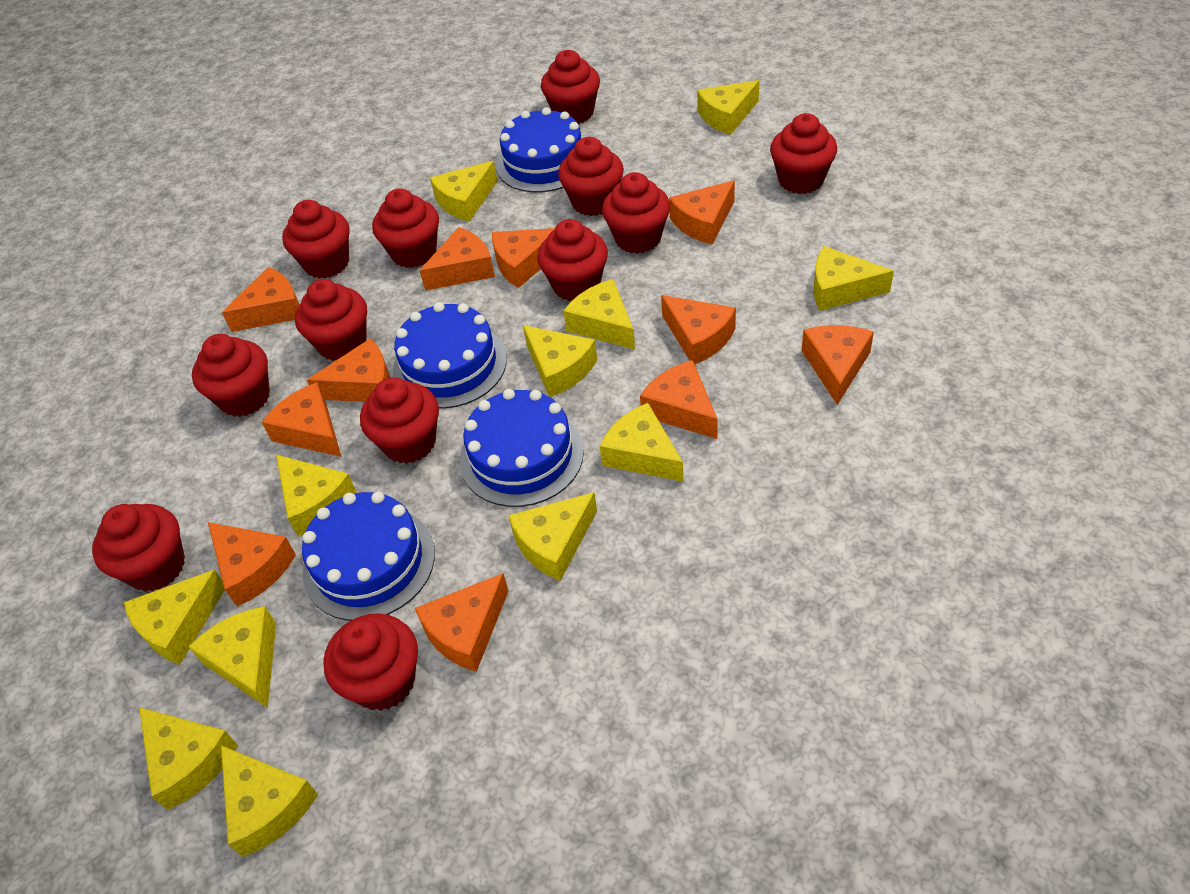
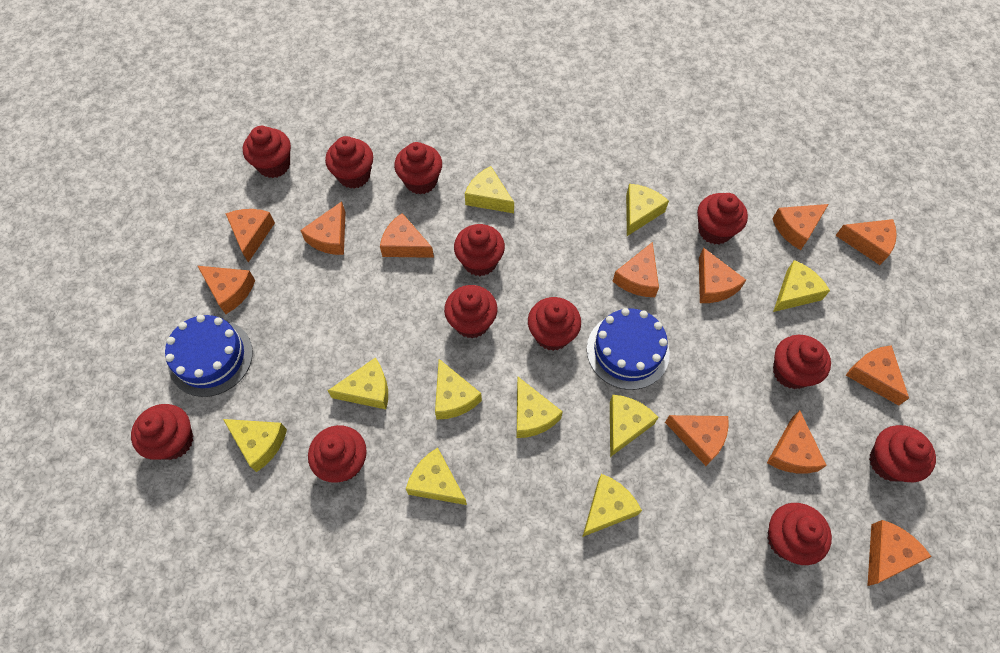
blue cake: [302,491,435,621] [393,302,507,409] [460,389,584,507] [496,107,582,192] = 4 -> [165,315,253,397] [587,308,670,390] = 2
orange cheese: [208,522,296,606] [222,267,299,332] [262,382,342,457] [307,338,390,402] [415,573,509,672] [419,227,495,291] [492,228,555,288] [640,360,718,439] [661,295,736,364] [669,180,735,245] [801,325,874,405] = 11 -> [198,266,255,314] [225,209,275,262] [300,201,345,255] [380,213,434,258] [613,242,659,297] [665,415,729,466] [699,248,746,303] [767,411,827,473] [772,204,829,250] [835,219,897,265] [846,345,909,406] [867,520,931,586] = 12
yellow cheese: [124,570,225,665] [139,707,238,810] [189,606,276,708] [221,746,318,857] [276,455,357,536] [430,161,498,222] [508,492,597,581] [523,325,597,397] [563,279,635,350] [600,403,684,482] [697,80,759,135] [813,246,894,311] = 12 -> [223,419,287,472] [328,358,388,409] [406,448,467,505] [435,359,482,420] [465,166,514,213] [517,377,563,438] [582,474,642,537] [610,395,659,457] [626,184,669,236] [773,260,830,312] = 10

